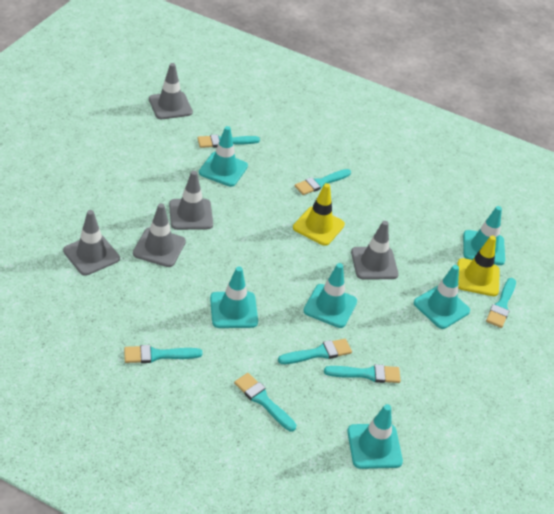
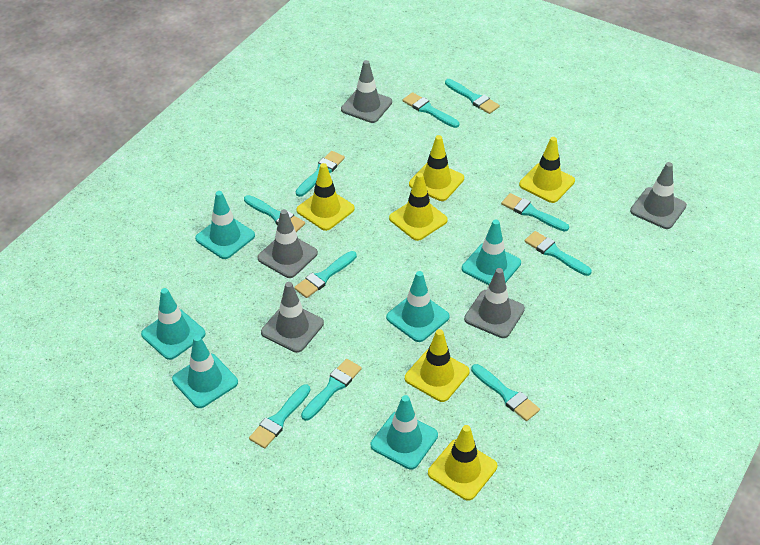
turquoise brush: [124,345,203,363] [197,135,260,148] [234,373,296,431] [278,339,352,364] [295,169,351,195] [324,364,401,383] [486,278,516,328] = 7 -> [244,195,305,232] [249,384,311,449] [294,251,357,298] [296,151,345,197] [301,359,362,421] [403,92,459,128] [445,79,500,114] [471,364,540,421] [501,193,569,232] [525,231,592,276] = 10
yellow traffic cone: [293,183,345,246] [457,236,500,296] = 2 -> [297,163,355,231] [389,173,448,241] [405,329,470,402] [409,135,464,201] [428,425,497,501] [519,137,575,203] = 6

